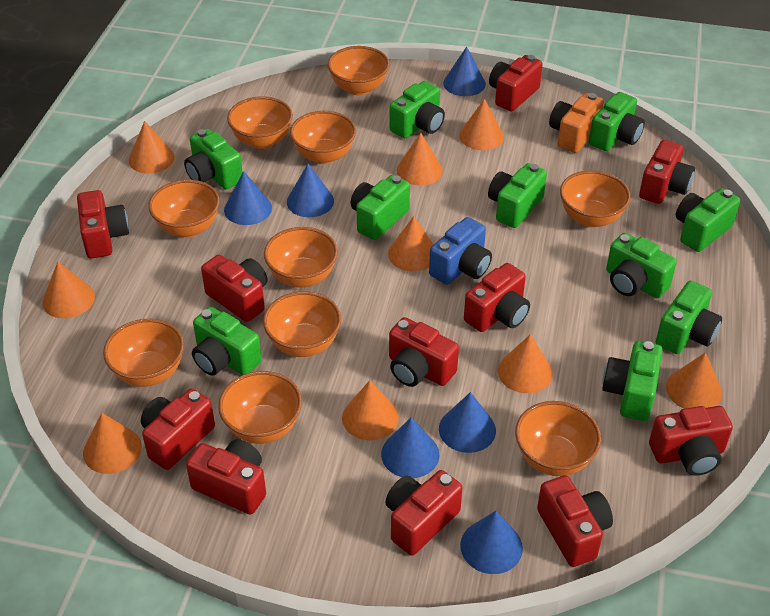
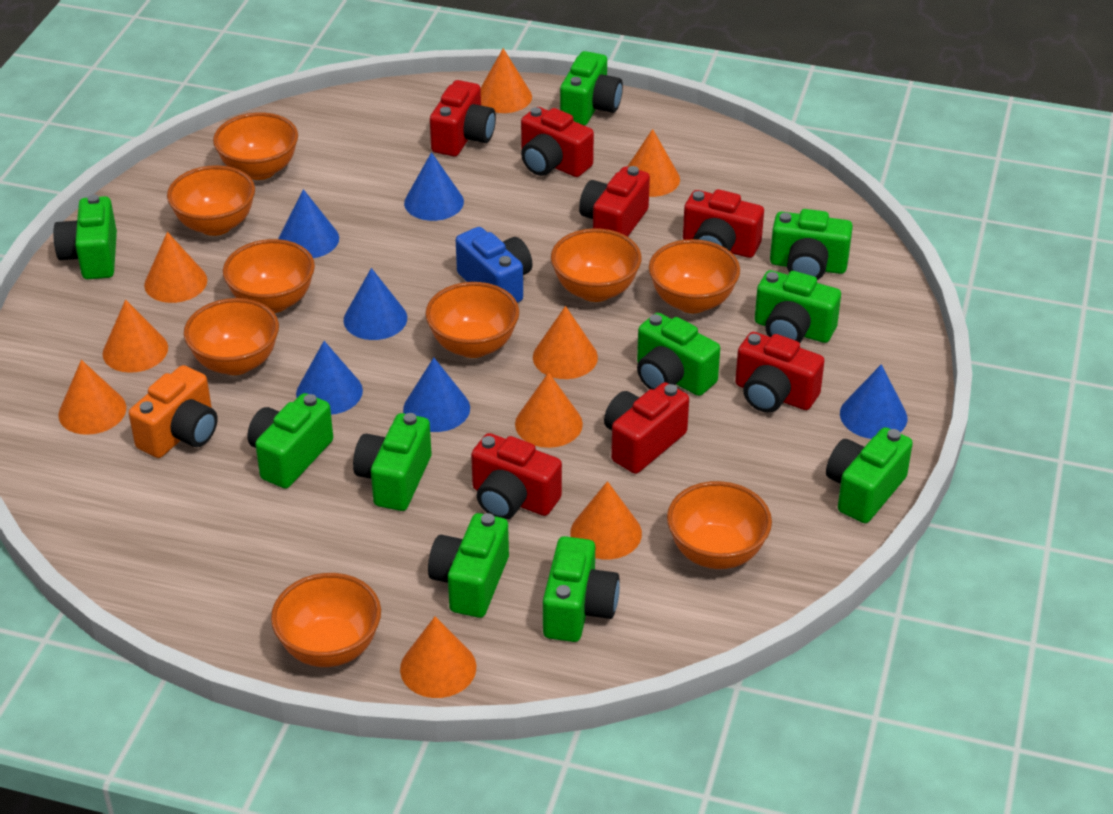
orange bowl: [103,319,184,387] [148,180,220,237] [218,371,302,444] [227,96,293,149] [263,291,341,357] [264,227,338,288] [290,111,356,164] [328,46,390,96] [515,401,601,476] [560,170,630,228] = 10 -> [167,165,255,236] [184,298,279,375] [213,112,298,180] [223,239,315,313] [271,573,381,667] [425,282,519,358] [551,228,642,302] [649,239,740,313] [667,481,772,569] = 9
red camera: [77,190,129,259] [141,388,215,470] [186,439,266,515] [201,255,268,322] [385,470,462,556] [389,317,459,387] [464,263,530,332] [489,55,543,111] [537,475,613,567] [639,140,695,204] [649,406,733,476] = 11 -> [430,80,496,157] [471,433,562,519] [521,107,594,177] [579,166,650,237] [604,382,689,474] [683,189,764,258] [735,332,825,413] = 7

